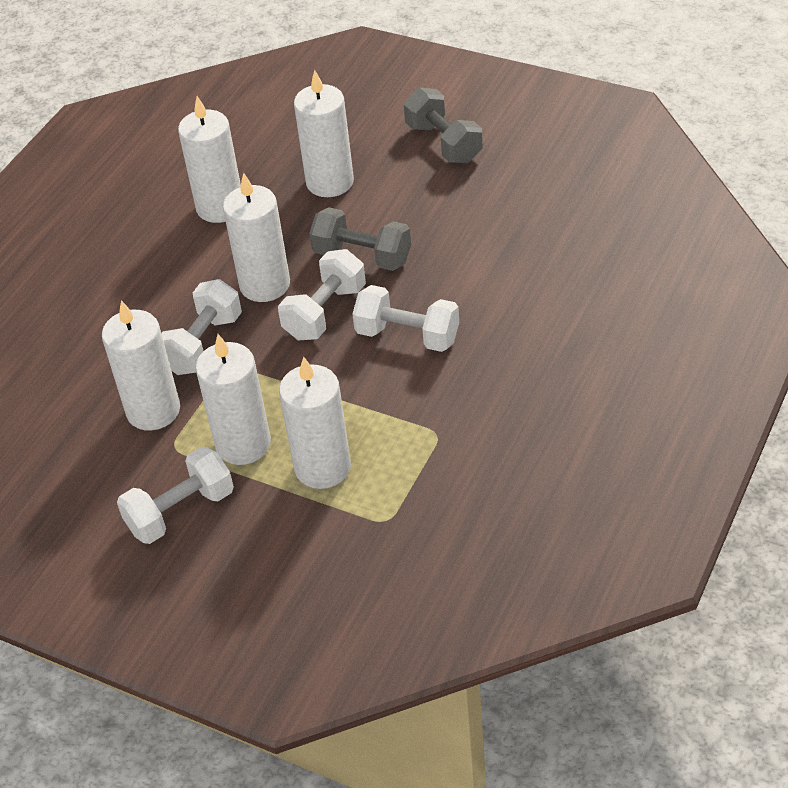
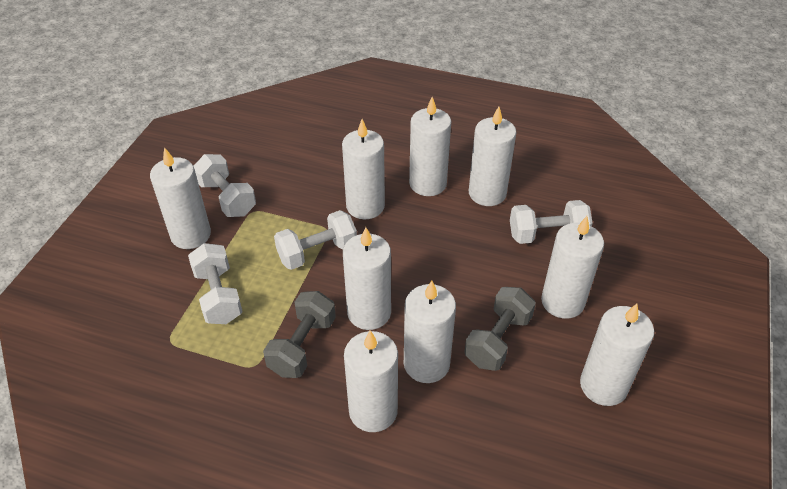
white candle: [102,300,180,431] [178,96,241,223] [196,334,271,465] [223,173,290,302] [279,357,351,489] [294,70,354,197] = 6 -> [150,147,211,249] [342,119,385,219] [343,227,391,330] [344,331,398,432] [404,281,456,383] [409,97,451,196] [469,106,516,206] [541,216,604,319] [580,304,654,406] = 9

